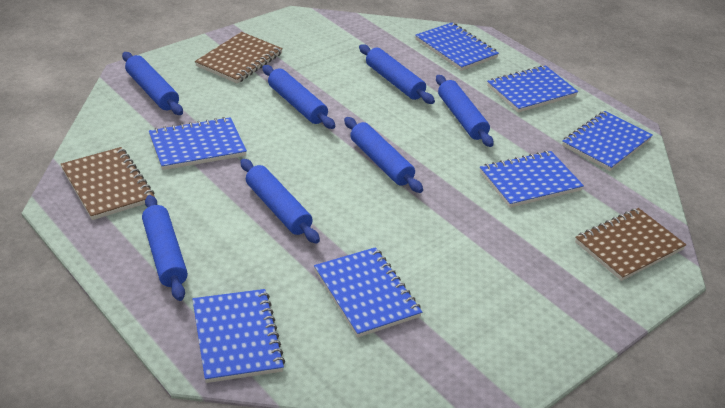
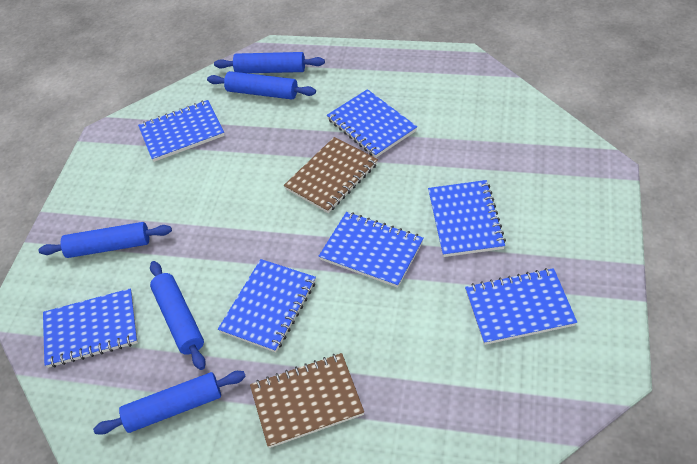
blue rolling pin: [122,52,183,115] [142,195,188,301] [240,159,320,244] [262,65,335,129] [344,117,423,193] [359,44,435,104] [436,75,494,147] = 7 -> [39,222,172,258] [93,371,246,435] [150,261,206,370] [207,71,316,99] [214,52,325,73] = 5
brown notebook: [60,147,155,220] [195,32,283,84] [575,208,686,281] = 3 -> [250,353,364,448] [284,137,378,213] = 2

